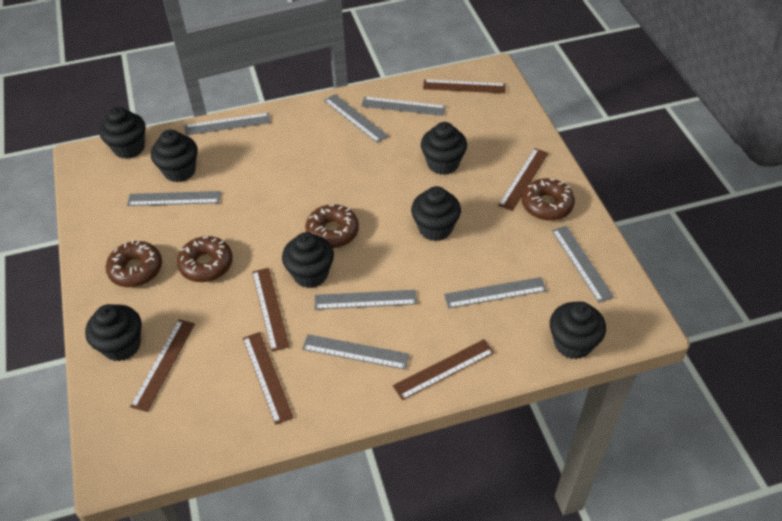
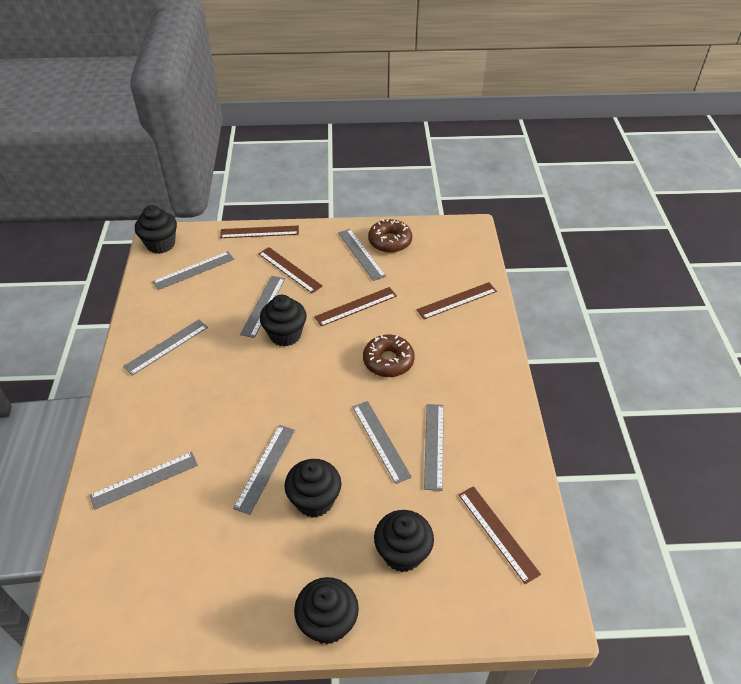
black cupcake: [85,304,142,362] [99,107,146,159] [151,129,198,182] [282,232,334,288] [411,186,461,241] [421,122,467,175] [550,301,606,359] = 7 -> [135,205,177,254] [260,295,307,346] [284,459,341,517] [294,577,359,645] [374,510,434,572] = 5
brown donut: [106,240,162,287] [177,236,233,282] [305,204,359,248] [522,178,575,221] = 4 -> [363,335,415,377] [368,219,412,253] = 2
brown ruler: [130,319,195,412] [243,332,294,425] [252,268,290,352] [393,339,495,400] [423,80,506,93] [498,148,549,211] = 6 -> [220,226,299,238] [258,247,323,293] [314,287,397,327] [416,282,497,319] [459,486,541,584] = 5

